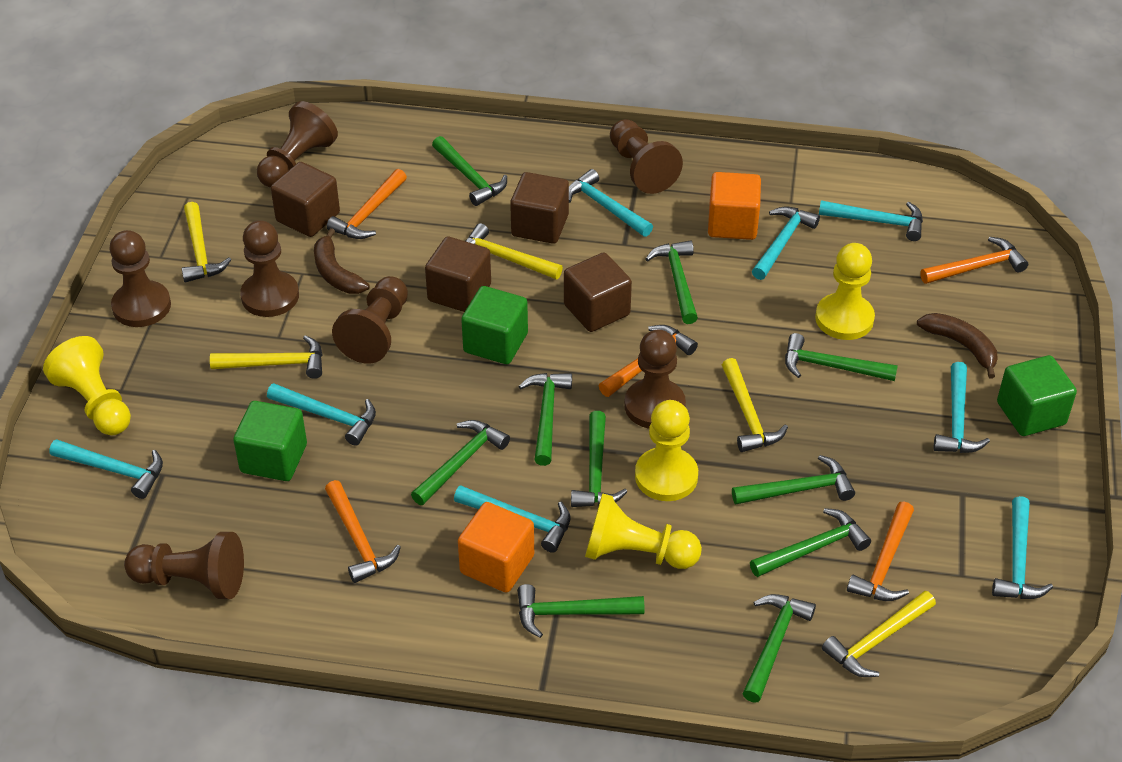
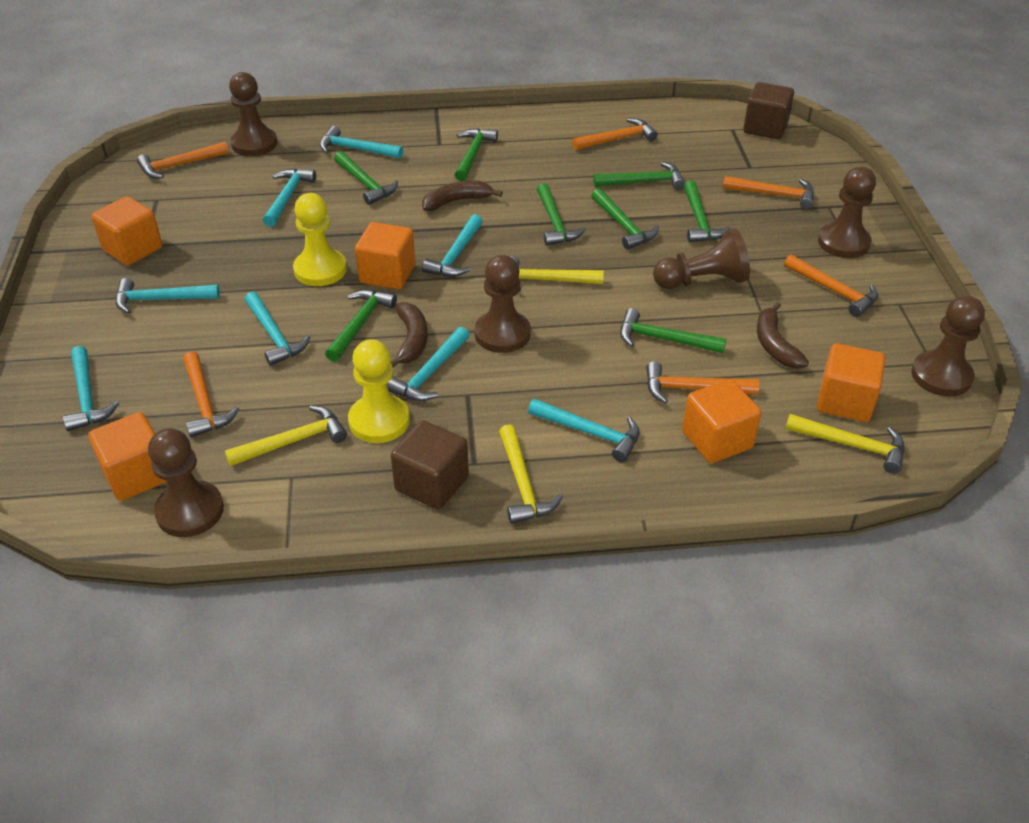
brown banana: [314,228,370,294] [917,313,997,378] = 2 -> [390,302,428,367] [422,181,503,211] [757,302,809,369] = 3
brown cube: [271,162,340,237] [425,236,491,312] [510,172,569,244] [564,252,632,332] = 4 -> [391,420,469,510] [743,82,794,139] = 2
brown pawn: [109,230,171,327] [124,532,244,599] [240,220,299,317] [257,101,338,188] [332,276,408,364] [610,119,683,194] [624,330,686,428] = 7 -> [148,428,224,537] [229,72,277,156] [475,255,531,353] [653,229,750,289] [818,167,876,258] [911,296,985,396] = 6
green cube: [233,401,307,481] [461,286,528,364] [997,355,1077,436] = 3 -> none = 0
green hammer: [411,420,510,505] [432,136,507,206] [517,584,644,638] [518,373,572,466] [571,411,627,507] [645,240,698,324] [732,455,855,504] [742,594,816,703] [750,508,871,577] [785,333,898,381] = 10 -> [325,289,397,362] [334,151,398,205] [455,128,498,181] [537,183,586,246] [591,188,659,250] [593,162,685,190] [620,308,726,353] [684,181,731,242] = 8
orange cube: [458,502,534,593] [708,172,761,240] = 2 -> [89,412,166,501] [91,196,162,266] [355,222,416,289] [682,379,761,463] [817,343,885,422] = 5
orange hammer: [325,480,401,583] [327,169,407,239] [599,325,698,397] [847,501,914,601] [920,237,1028,284] = 5 -> [137,142,229,179] [183,352,240,438] [572,118,658,150] [646,361,759,404] [723,176,814,209] [784,254,878,317] = 6
yellow hammer: [182,202,231,282] [210,335,322,379] [466,223,563,279] [722,358,788,452] [822,591,936,677] = 5 -> [225,406,347,466] [499,424,563,524] [510,256,604,291] [785,414,905,474] = 4
yellow pawn: [43,336,131,435] [585,493,702,569] [635,400,698,501] [815,243,875,340] = 4 -> [293,193,347,286] [348,339,410,443] = 2

